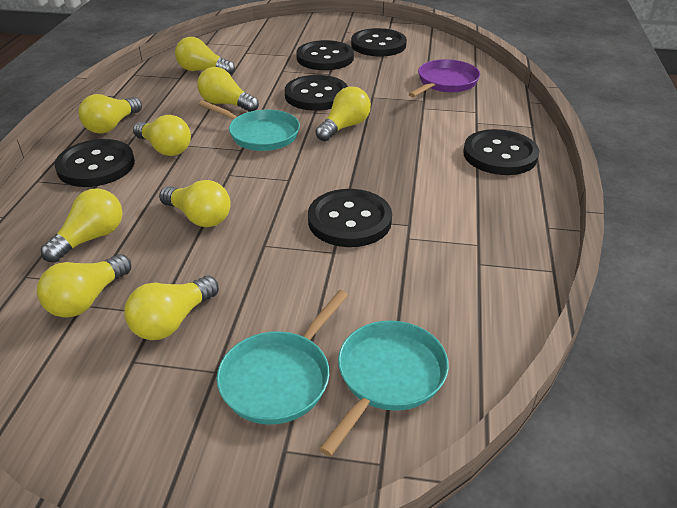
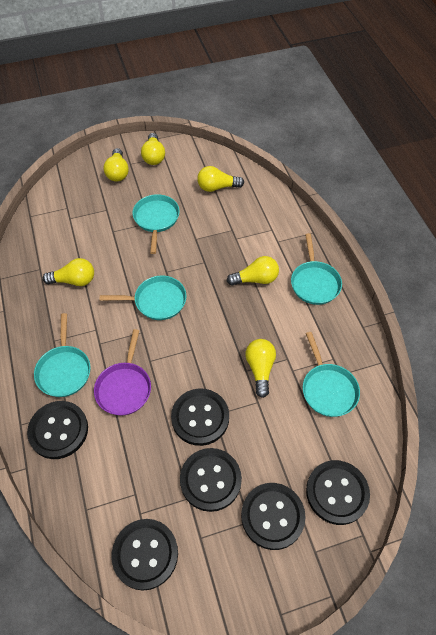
turquoise pan: [198,100,300,151] [217,290,348,424] [319,321,449,457] = 3 -> [34,313,91,397] [100,276,187,320] [133,194,180,254] [291,233,342,305] [303,332,360,417] = 5
yellow light bulb: [37,254,131,318] [41,188,122,263] [78,94,142,134] [124,276,219,340] [133,115,191,156] [159,180,231,227] [175,37,235,75] [197,67,259,112] [315,87,371,141] = 9 -> [43,258,94,286] [104,148,129,181] [141,133,165,165] [197,166,244,192] [227,256,279,286] [245,339,276,398] = 6

